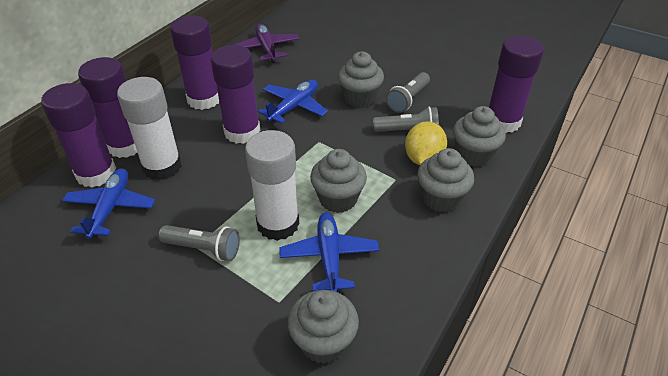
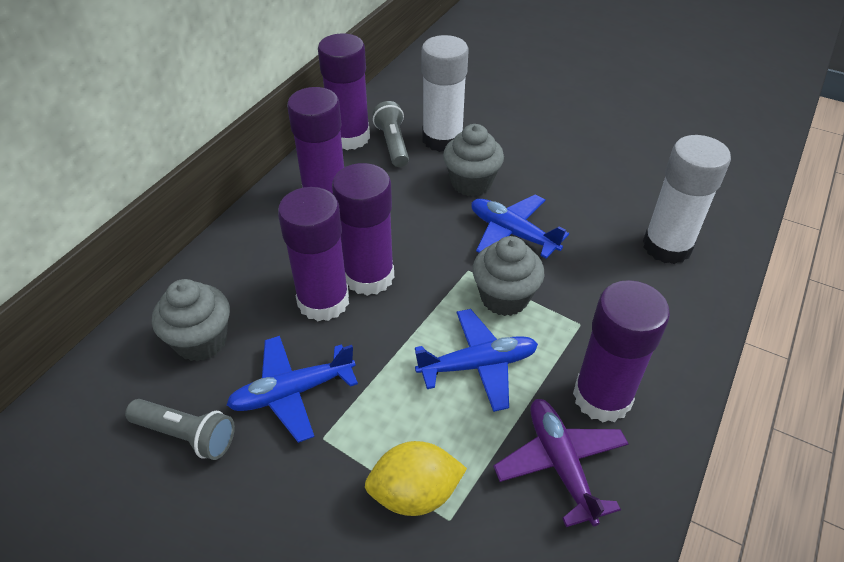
grey cupcake: [288,290,359,364] [310,149,367,213] [338,51,384,108] [418,148,474,212] [453,106,506,167] = 5 -> [152,279,230,362] [443,124,504,196] [472,236,545,316] = 3
grey flashlight: [159,225,240,261] [373,107,439,132] [386,72,430,113] = 3 -> [125,399,235,460] [373,101,409,167] = 2

